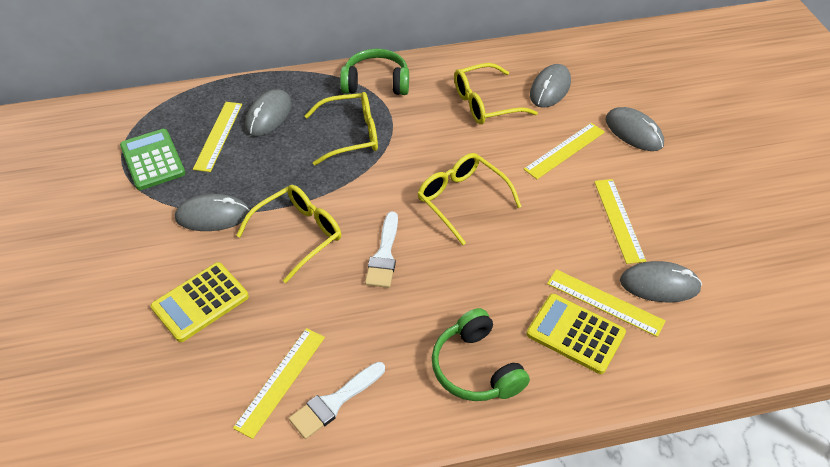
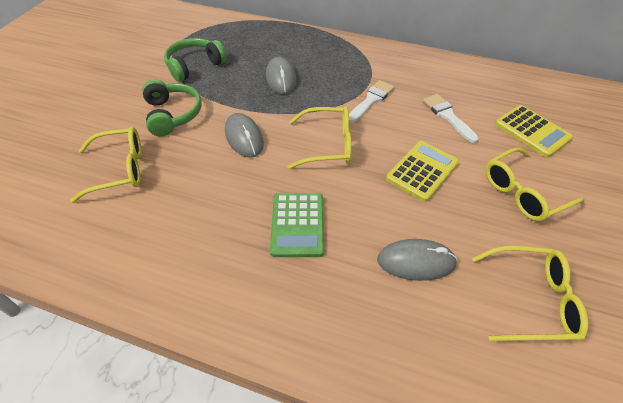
grey mouse: [175,194,250,231] [245,89,292,136] [530,64,571,108] [606,107,664,151] [620,261,702,303] = 5 -> [225,113,264,158] [266,57,297,94] [377,239,458,281] = 3
yellow ruler: [193,102,242,172] [233,328,325,439] [524,123,605,179] [547,269,666,337] [594,179,646,264] = 5 -> none = 0

